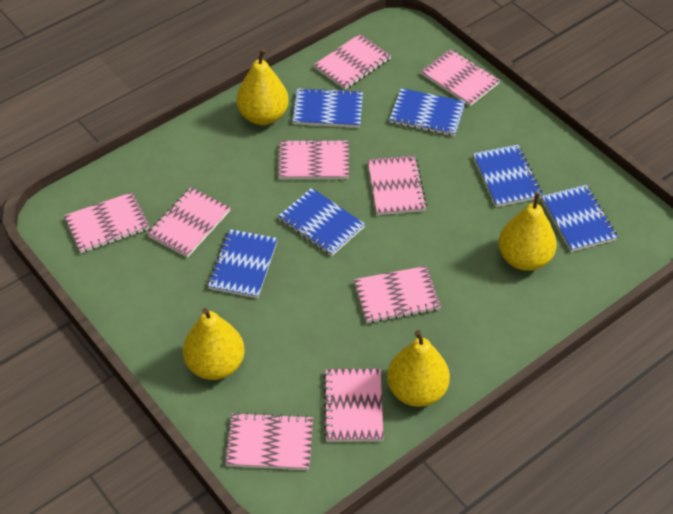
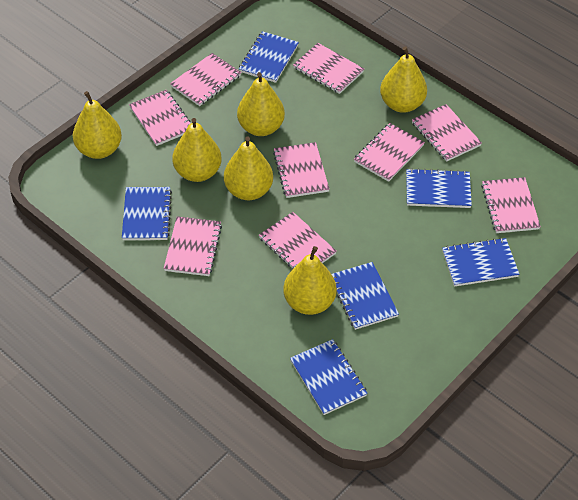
yellow pear: [183,308,245,380] [236,49,289,125] [387,330,450,407] [498,192,557,271] = 4 -> [73,91,122,159] [172,118,222,182] [224,136,273,200] [237,72,285,136] [283,246,337,315] [380,46,427,113] = 6

